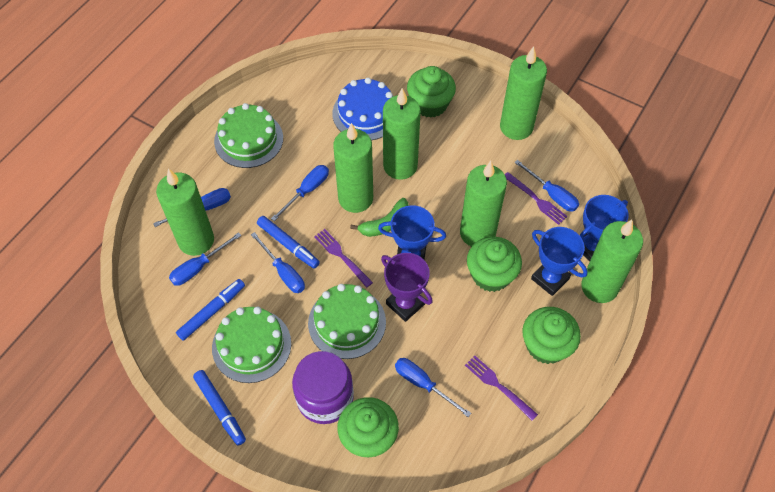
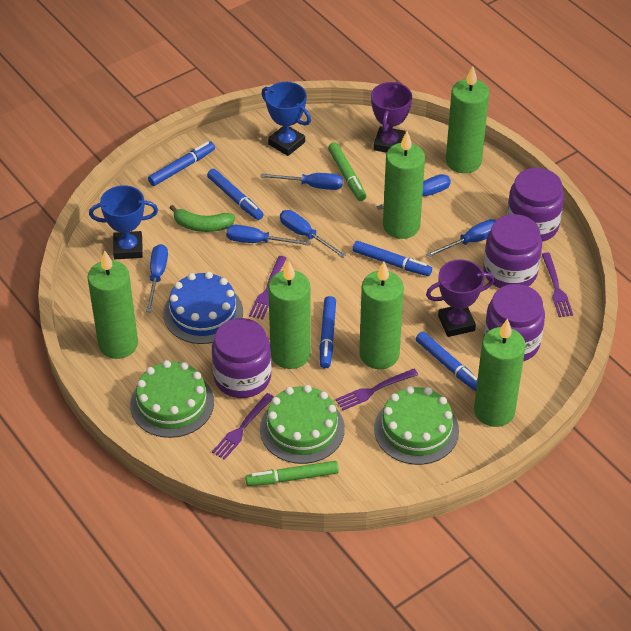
blue marker: [176,279,245,341] [193,370,246,446] [257,216,320,268] = 3 -> [148,141,215,186] [207,169,264,220] [320,296,336,368] [353,241,432,276] [416,331,478,391] = 5
blue trophy: [378,205,446,260] [531,227,588,296] [580,195,628,262] = 3 -> [89,185,158,259] [261,82,311,156] = 2
green cupcake: [337,397,399,458] [407,66,456,118] [467,237,522,292] [522,307,581,364] = 4 -> none = 0
green marker: none = 0 -> [245,461,339,486] [328,142,366,201] = 2
purple fork: [314,229,373,288] [465,355,538,421] [505,172,567,225] = 3 -> [212,393,274,460] [249,256,287,319] [336,368,418,410] [542,253,573,317] = 4
purple jar: [292,351,354,424] = 1 -> [212,318,271,398] [483,214,542,288] [484,284,545,361] [507,168,564,242] = 4
purple trophy: [381,253,433,322] = 1 -> [371,82,412,153] [426,259,494,337] = 2

